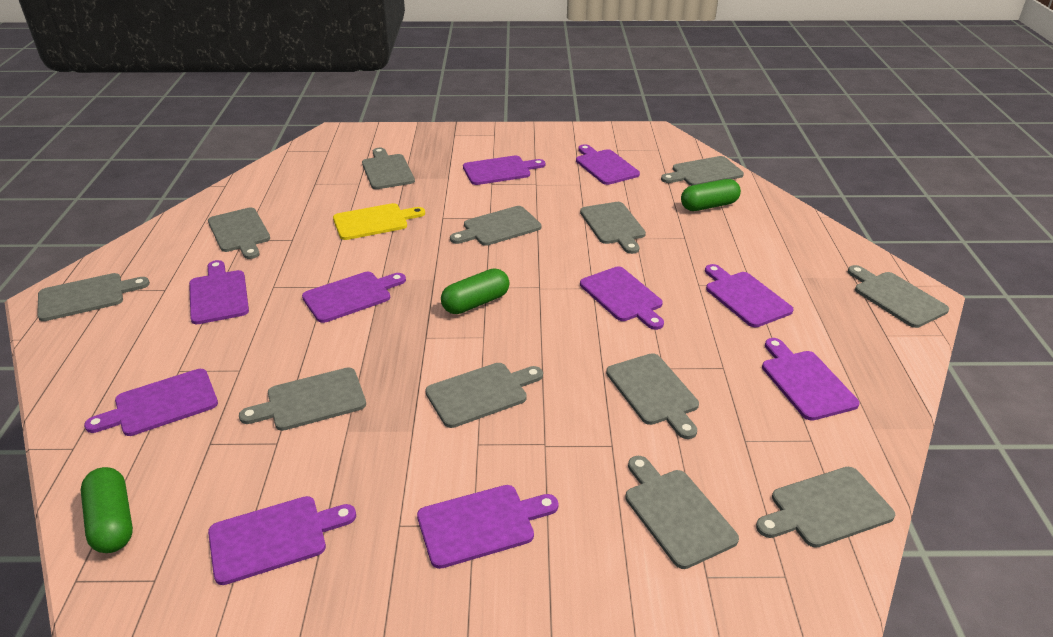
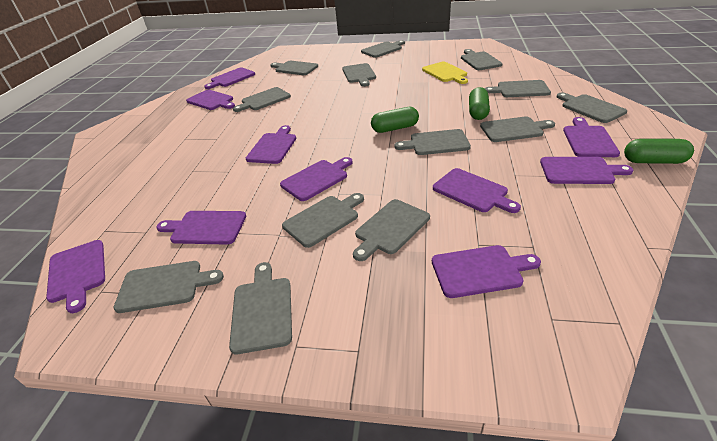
grey cutting board: [37,273,150,321] [208,208,270,259] [239,367,366,431] [362,148,415,189] [425,363,543,428] [450,206,542,246] [580,202,646,254] [606,353,699,439] [625,456,739,569] [661,156,744,186] [756,467,895,548] [848,265,949,328] = 12 -> [113,261,224,313] [229,262,292,354] [233,87,291,112] [270,61,318,75] [282,193,364,248] [342,63,376,87] [353,199,430,261] [361,40,405,58] [395,129,471,155] [461,49,503,70] [480,116,555,142] [485,80,551,97] [557,92,627,123] = 13

